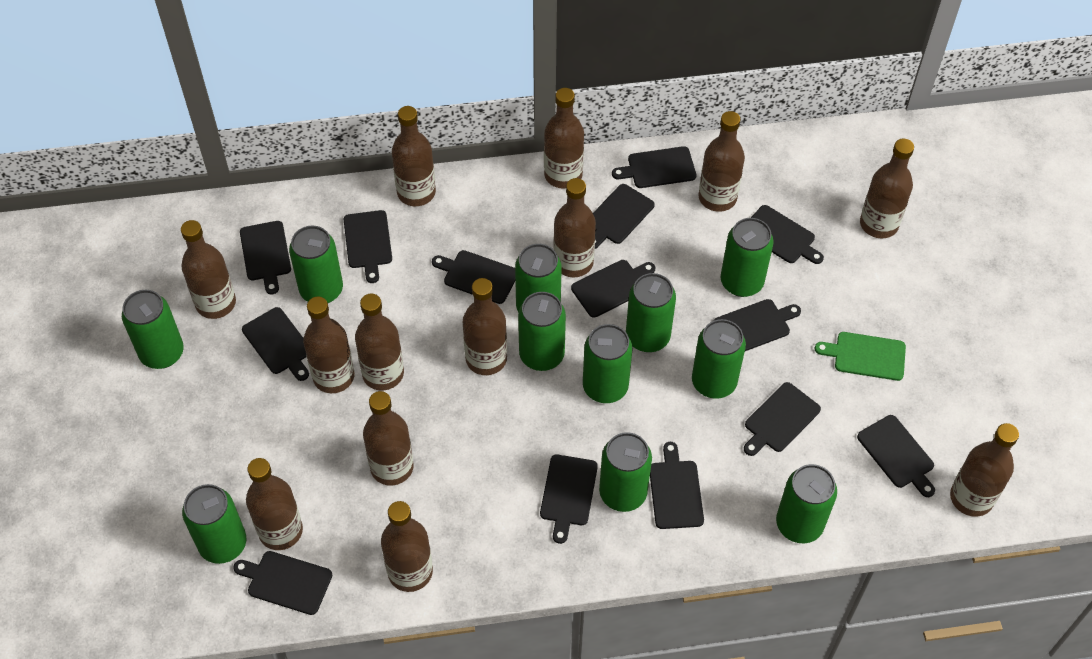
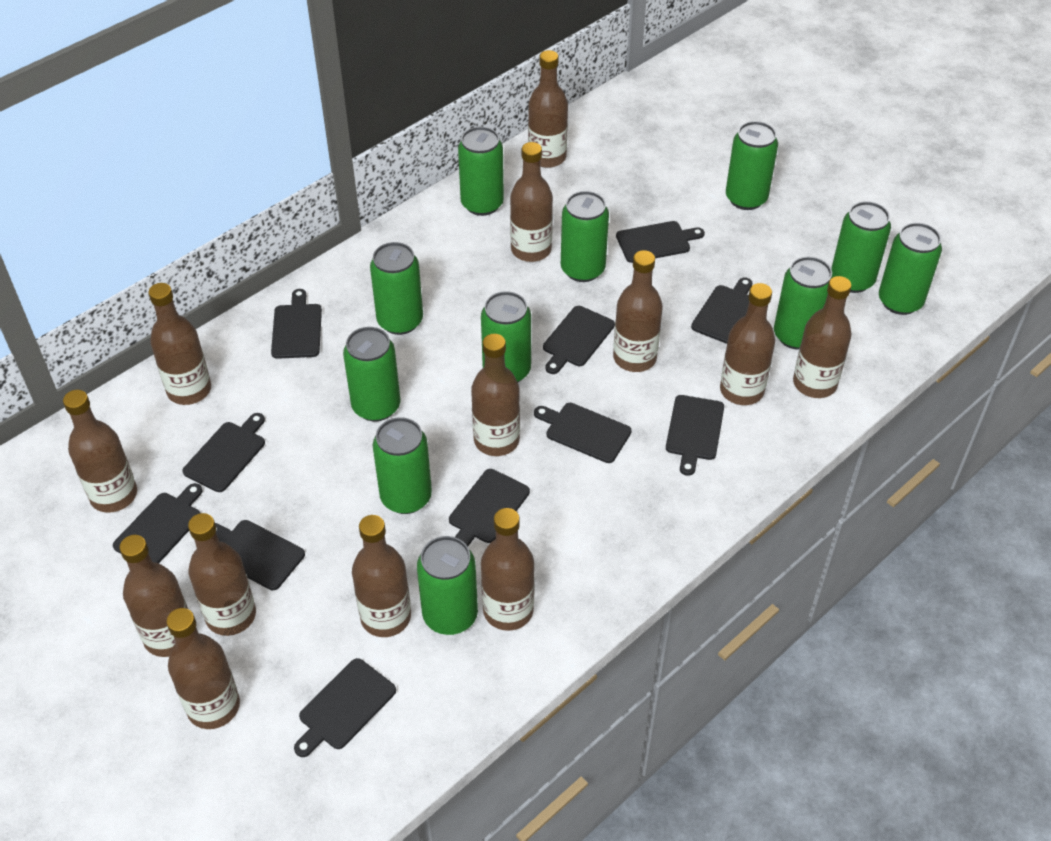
black cutting board: [233,551,332,615] [240,221,291,294] [242,307,309,381] [344,210,392,283] [432,250,515,304] [540,455,598,544] [571,260,655,317] [593,184,655,249] [612,146,697,188] [650,442,704,529] [714,299,801,351] [744,382,821,456] [751,205,824,264] [857,415,935,497] = 14 -> [113,483,203,563] [182,413,265,492] [215,520,305,590] [271,289,322,359] [294,658,396,757] [449,469,530,547] [534,403,632,463] [543,306,615,374] [616,221,705,263] [666,395,724,476] [691,277,752,344] = 11
green cutting board: [815,332,906,381] = 1 -> none = 0

